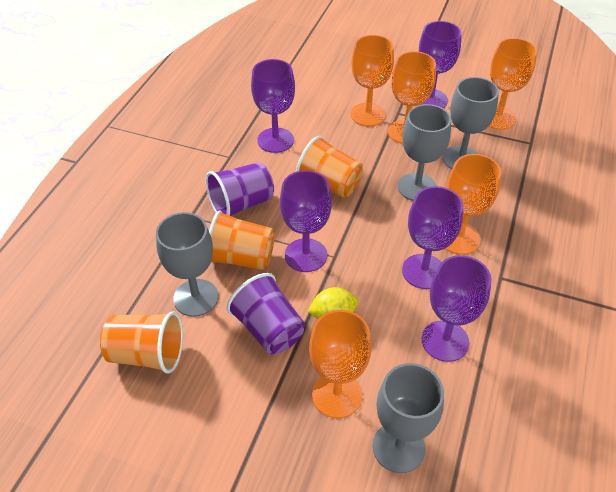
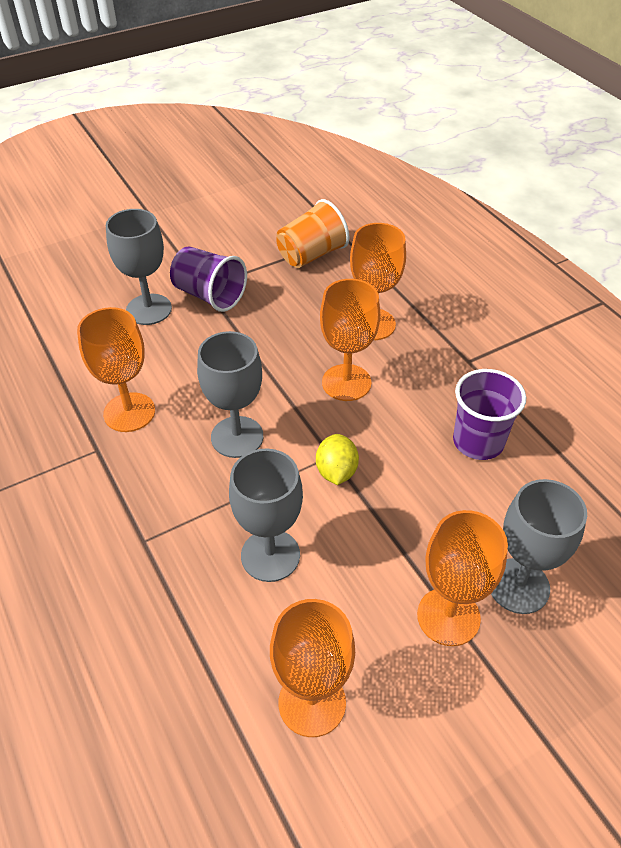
orange cup: [100,311,183,374] [209,210,275,270] [296,136,363,198] = 3 -> [276,199,349,268] = 1
purple goblet: [251,59,295,153] [280,170,332,272] [402,186,463,289] [419,21,461,108] [422,255,492,362] = 5 -> none = 0

